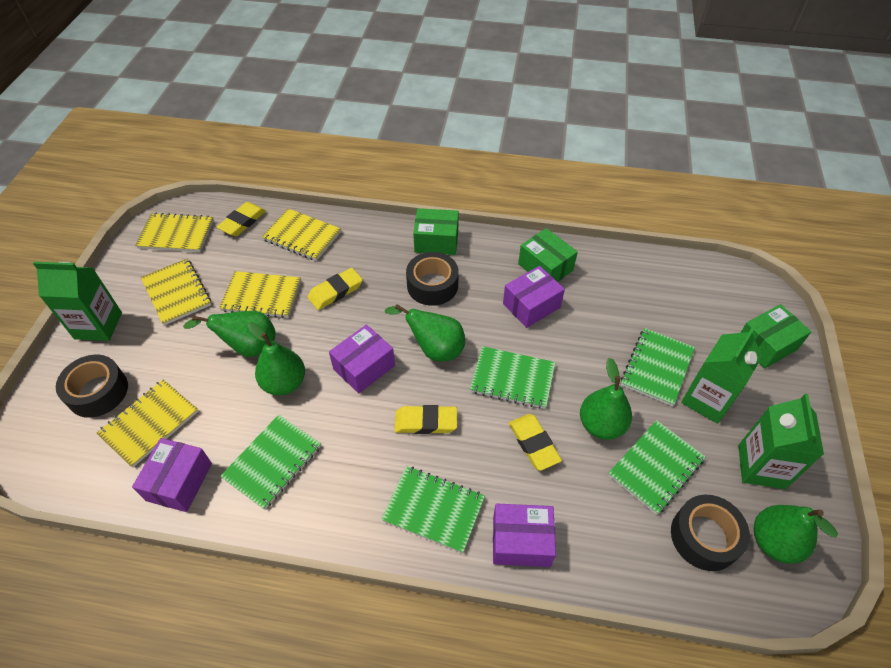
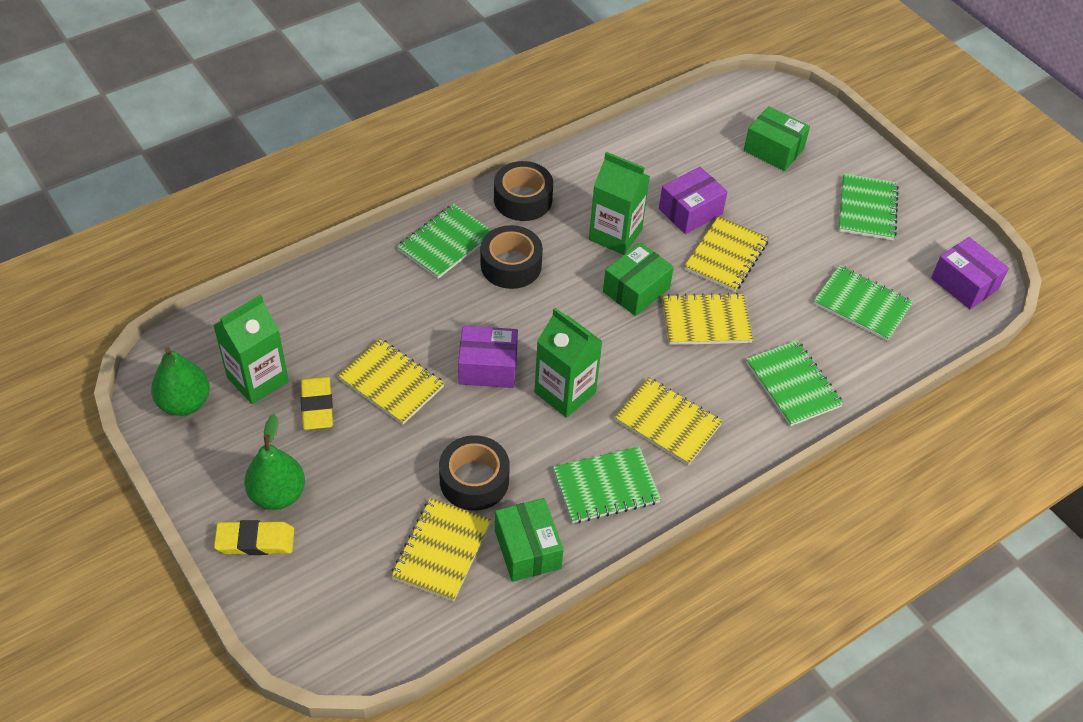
green pear: [183,311,276,357] [248,322,305,395] [385,304,465,361] [580,358,632,440] [754,505,838,564] = 5 -> [151,347,210,416] [244,414,305,510] = 2
purple box: [132,438,212,512] [329,325,395,394] [493,504,556,567] [503,266,565,328] = 4 -> [458,326,518,388] [659,167,728,234] [931,237,1009,309] = 3
yellow eraser: [217,202,266,236] [307,268,363,310] [394,405,457,434] [509,414,562,471] = 4 -> [214,520,294,555] [301,376,333,430] = 2

